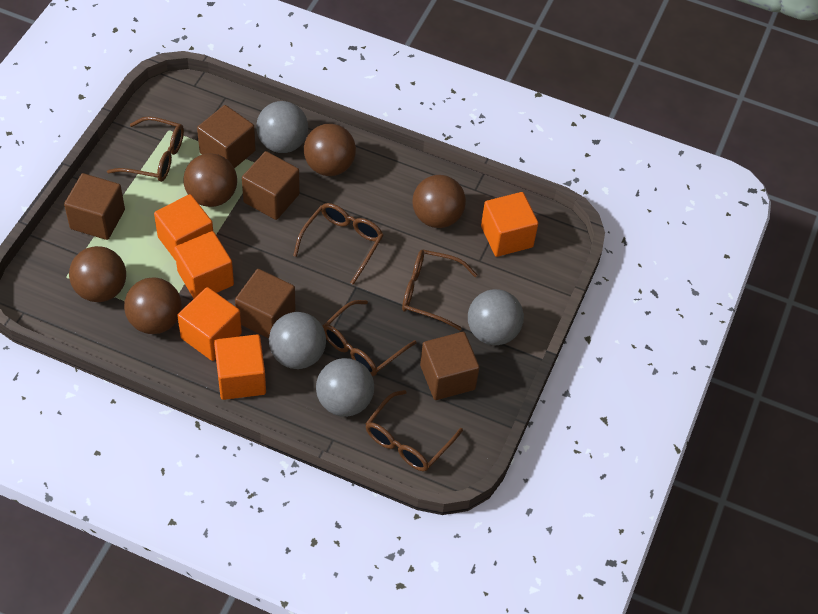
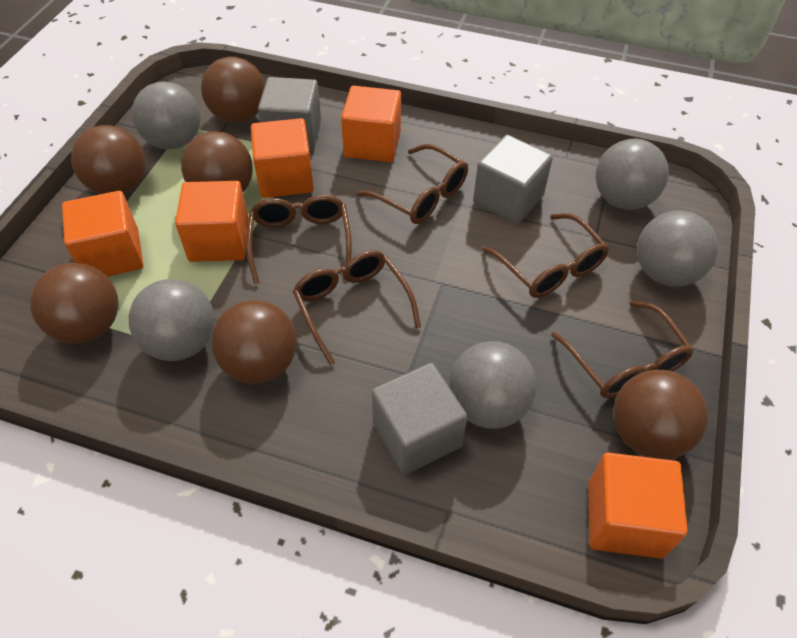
brown ball: [69,246,126,302] [124,278,182,334] [183,153,237,207] [304,124,356,176] [412,175,466,228] = 5 -> [30,263,118,344] [71,125,146,194] [181,131,253,192] [201,57,265,123] [212,300,297,384] [613,370,708,460] = 6
brown cube: [64,173,125,240] [197,105,256,169] [235,269,296,338] [242,151,300,220] [420,332,480,400] = 5 -> none = 0
grey ball: [256,101,308,153] [269,312,326,369] [316,358,374,417] [468,289,524,345] = 4 -> [129,279,215,361] [132,81,201,150] [449,341,537,429] [595,139,669,210] [637,211,718,287] = 5
grey cube: none = 0 -> [258,77,321,151] [372,363,467,475] [473,135,553,224] = 3

